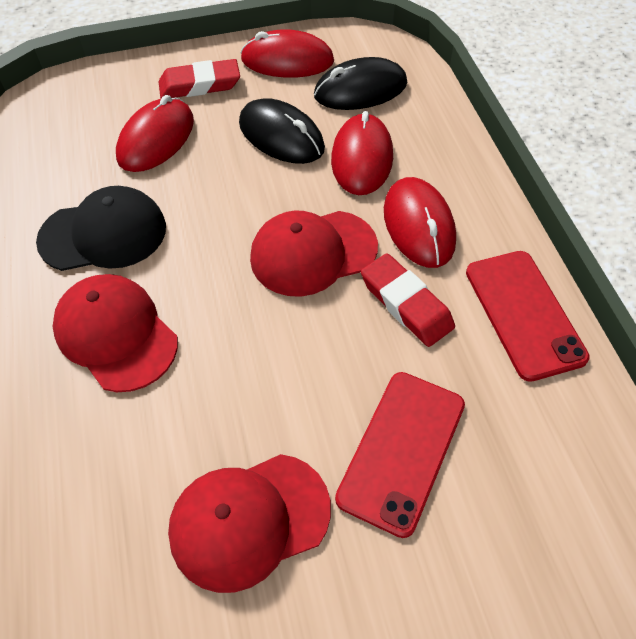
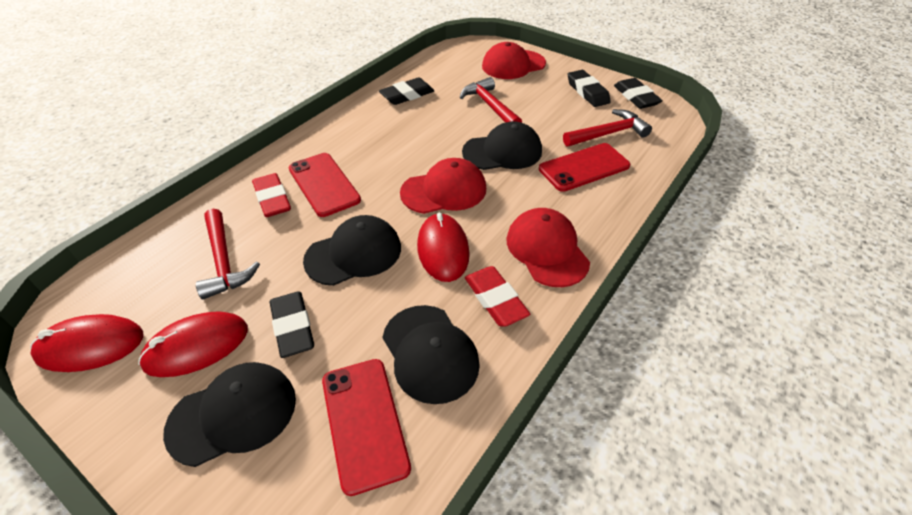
black cap: [36,186,166,271] = 1 -> [163,362,296,467] [303,215,401,286] [383,305,480,404] [462,121,542,170] = 4
black eraser: none = 0 -> [270,291,314,358] [379,77,434,105] [568,70,611,107] [614,78,663,109] = 4
black mouse: [239,98,325,164] [314,57,407,110] = 2 -> none = 0
red hammer: none = 0 -> [196,209,260,300] [460,77,522,123] [563,109,652,146] = 3
red mouse: [116,95,194,172] [240,29,334,78] [331,111,393,195] [384,177,456,268] = 4 -> [30,314,143,372] [138,311,248,377] [417,212,470,282] = 3
red phone: [335,372,465,538] [466,251,590,382] = 2 -> [289,153,361,217] [322,359,411,496] [539,143,630,192] = 3

